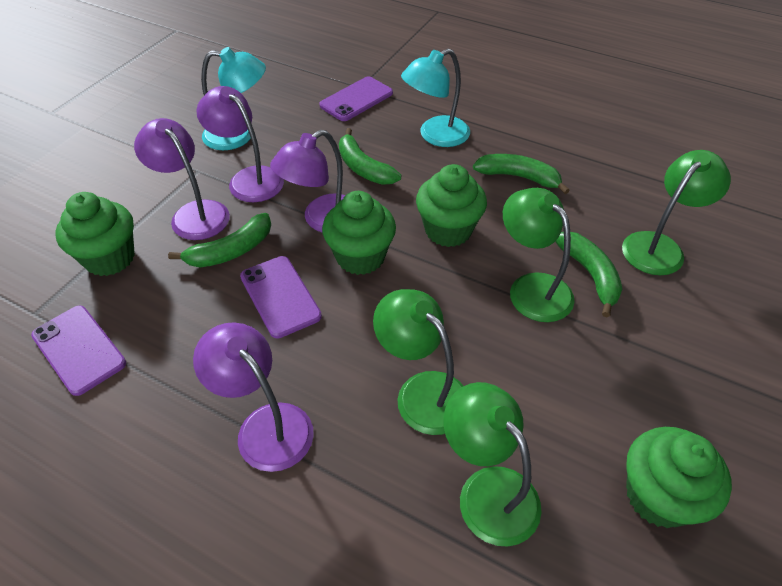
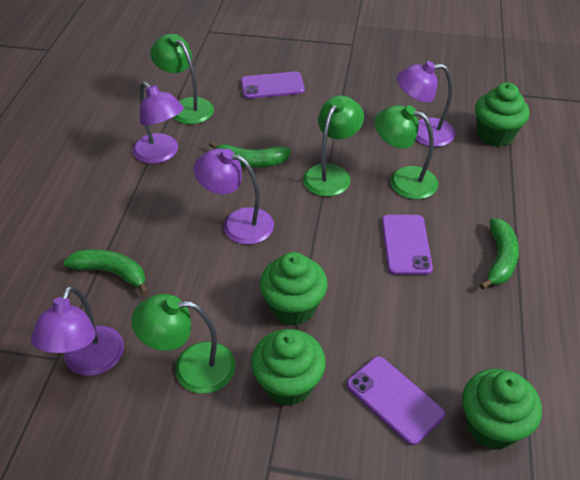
green banana: [168,213,271,267] [339,128,401,185] [473,154,570,194] [555,232,622,317] = 4 -> [64,249,148,295] [209,141,291,167] [479,218,519,289] = 3
turquoise lamp: [201,47,266,150] [401,49,470,147] = 2 -> none = 0

